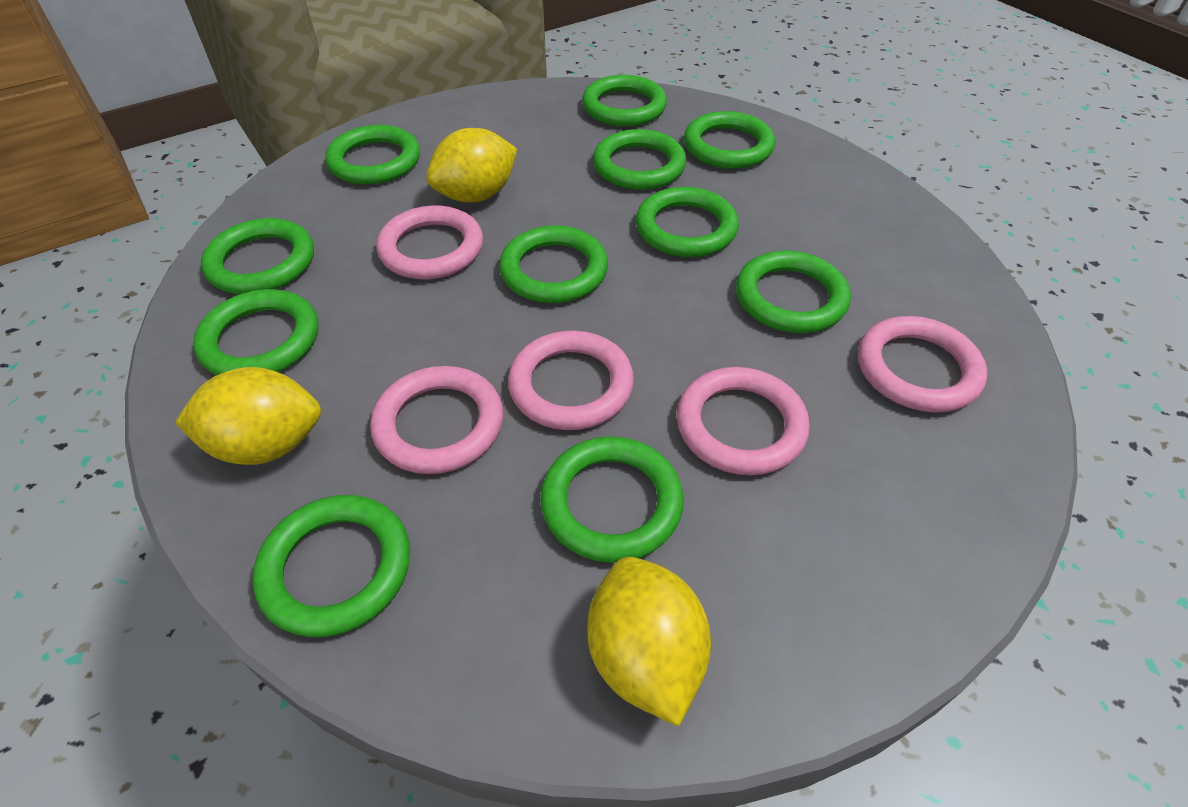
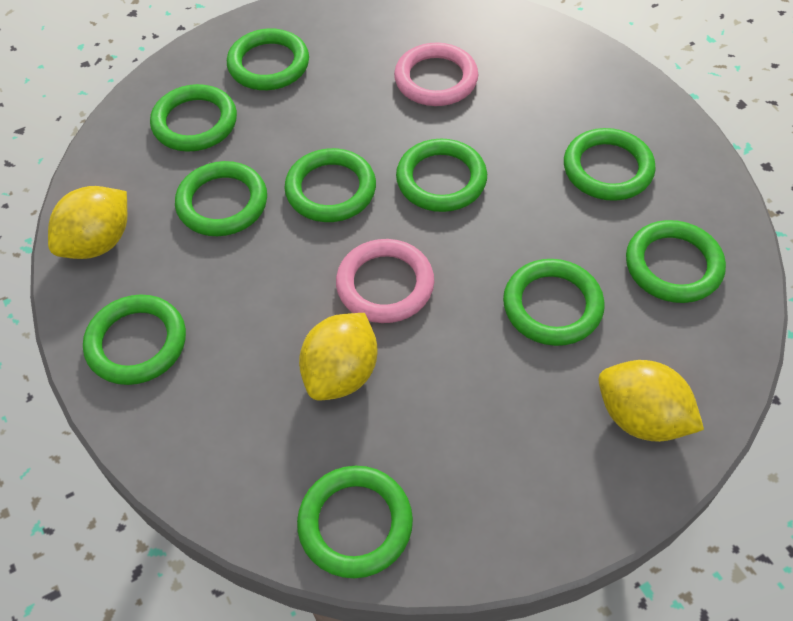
green ring: [193,289,318,375] [201,218,314,294] [253,495,410,637] [325,125,420,185] [499,225,608,303] [541,436,684,563] [582,75,667,127] [593,129,687,190] [636,187,739,257] [684,111,775,169] [736,250,851,333] = 11 -> [83,294,186,385] [150,84,237,152] [175,161,267,236] [227,28,309,90] [284,148,376,222] [297,466,413,578] [396,139,487,212] [503,259,605,346] [564,128,656,201] [626,220,726,303] = 10
pink ring: [370,366,503,474] [376,206,483,279] [508,331,634,430] [677,367,810,475] [858,316,987,413] = 5 -> [336,239,434,323] [394,42,478,106] = 2

